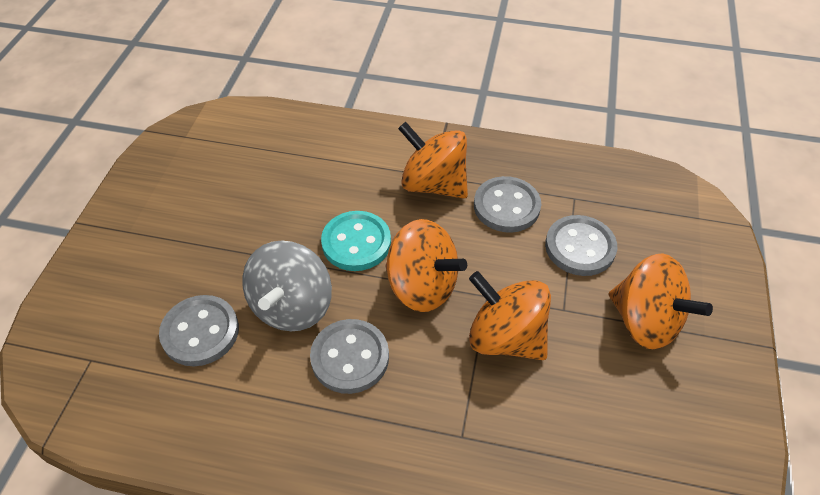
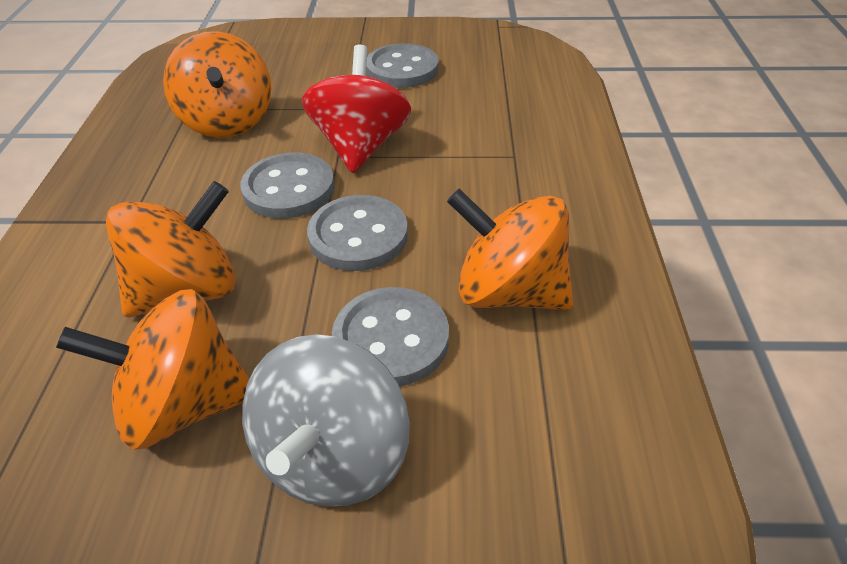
red spinning top: none = 0 -> [302,45,411,173] = 1
turquoise button: [321,211,391,271] = 1 -> none = 0

